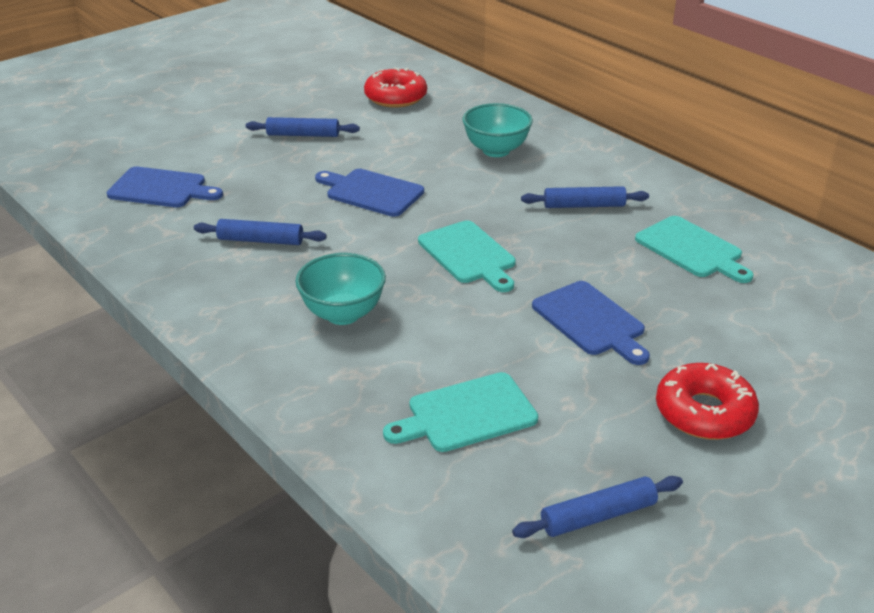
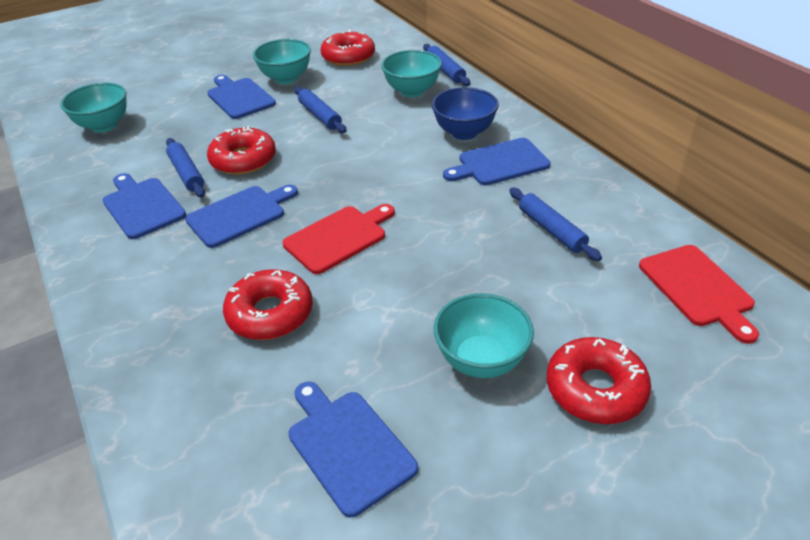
blue bowl: none = 0 -> [432,87,499,140] = 1
blue cutting board: [107,167,223,207] [315,169,424,217] [532,281,650,365] = 3 -> [103,173,186,239] [185,185,298,248] [207,75,276,119] [288,382,418,518] [443,138,551,185] = 5
red cutting board: none = 0 -> [283,204,395,274] [639,245,759,344] = 2
red donut: [364,67,427,108] [656,363,759,440] = 2 -> [207,126,276,175] [223,269,313,340] [321,30,375,66] [547,337,651,424] = 4
turquoise bowl: [295,253,386,325] [462,103,533,157] = 2 -> [60,83,127,133] [253,39,311,84] [381,50,442,97] [434,293,534,378] = 4
turquoise cutting board: [383,372,538,452] [418,220,516,292] [635,216,754,283] = 3 -> none = 0

